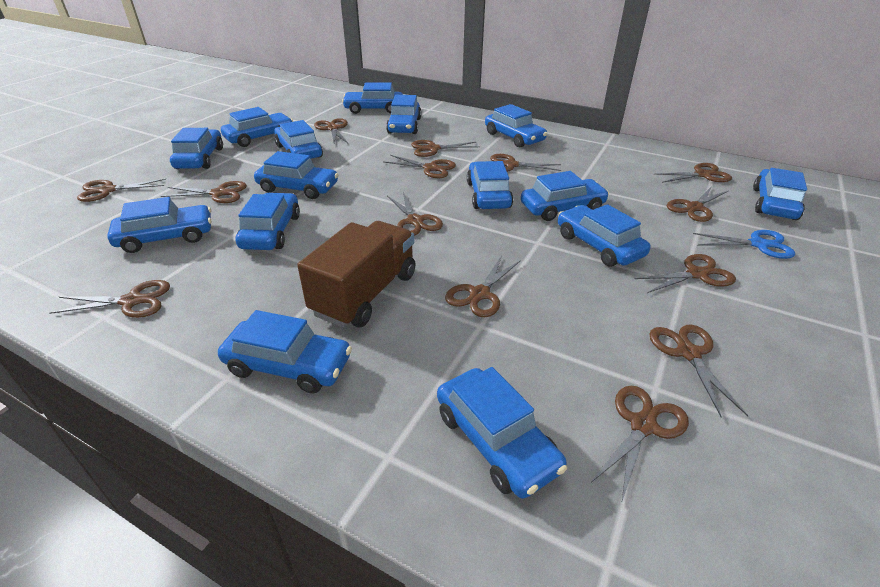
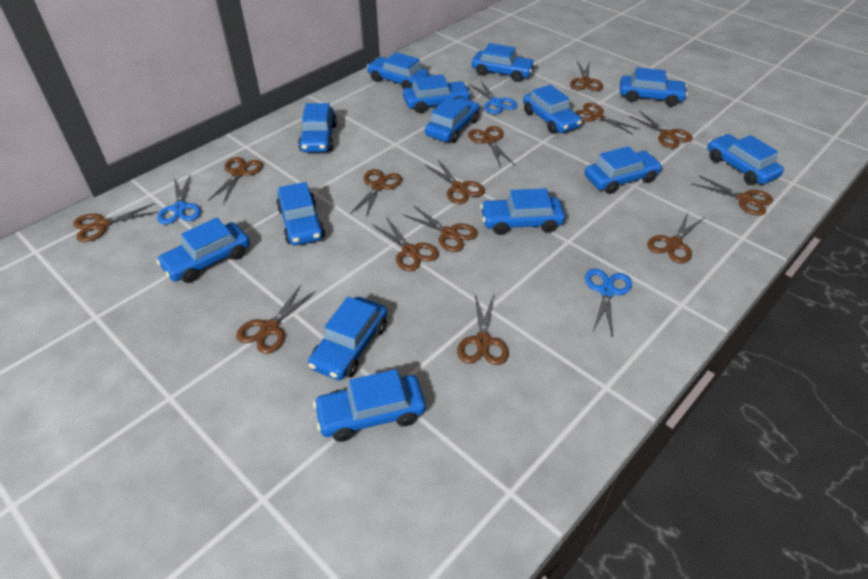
blue car: [107,197,212,253] [170,128,223,169] [218,310,352,393] [221,107,293,147] [235,193,300,250] [254,151,338,199] [274,120,323,159] [342,83,403,114] [386,95,422,134] [437,367,567,499] [467,161,513,209] [485,104,547,147] [521,171,609,221] [558,204,651,267] [753,168,807,220] = 15 -> [156,218,250,283] [277,182,325,245] [298,103,337,152] [308,297,387,380] [313,369,426,442] [367,52,429,89] [403,74,471,113] [425,97,480,143] [472,43,536,82] [480,188,565,235] [523,85,582,134] [585,146,663,194] [620,67,688,107] [707,134,784,185] = 14
blue scissors: [693,230,795,259] = 1 -> [157,175,201,224] [469,81,517,114] [585,269,632,337] = 3
brown truck: [297,221,416,328] = 1 -> none = 0

